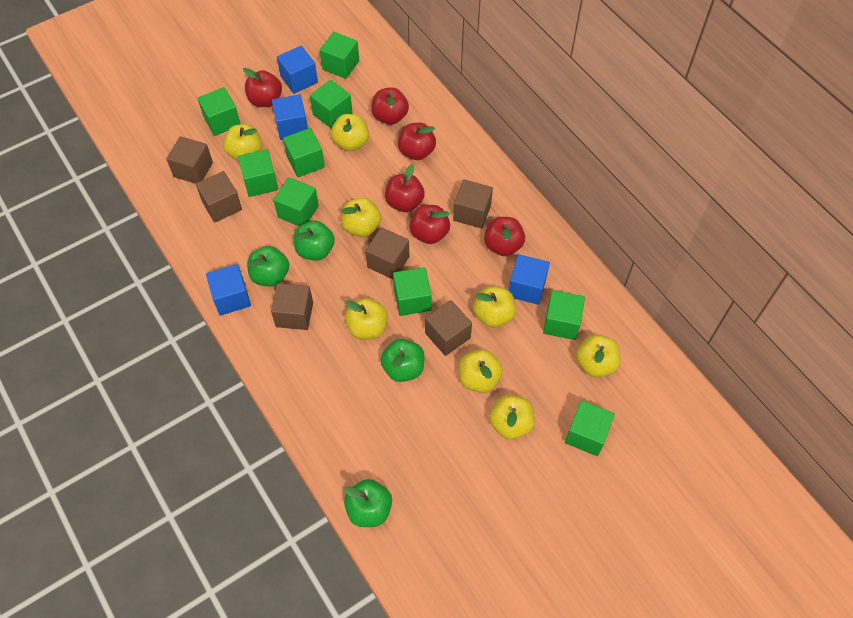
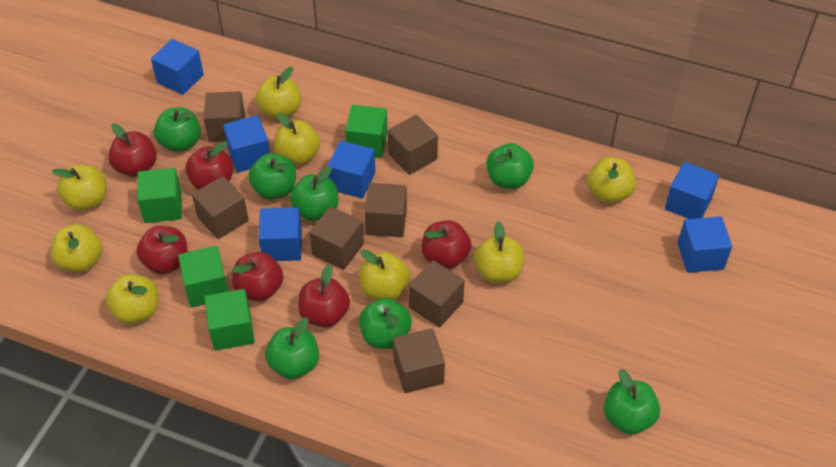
blue cube: [206,264,251,316] [272,94,308,140] [277,46,318,94] [509,254,550,305] = 4 -> [151,39,204,95] [223,115,270,173] [258,207,302,261] [327,141,375,198] [665,162,719,219] [678,216,732,273] = 6
brown cube: [166,136,213,184] [196,171,242,222] [271,283,313,330] [365,227,409,279] [425,300,472,356] [453,179,493,229] = 6 -> [192,176,249,239] [204,92,245,142] [309,206,364,270] [365,183,407,237] [388,115,438,175] [393,328,445,393] [409,260,464,327] = 7
green apple: [247,246,289,286] [294,221,335,261] [344,479,392,527] [381,339,424,382] = 4 -> [154,107,201,152] [248,153,296,200] [265,318,319,379] [290,166,338,221] [359,298,412,349] [486,143,534,189] [604,369,660,434] = 7
green cube: [197,87,240,136] [238,149,278,197] [274,177,319,226] [283,128,325,177] [310,80,353,129] [320,32,359,79] [393,267,432,316] [543,290,585,340] [565,400,615,456] = 9 -> [137,168,182,223] [178,246,228,307] [204,289,255,351] [345,105,388,158] = 4

